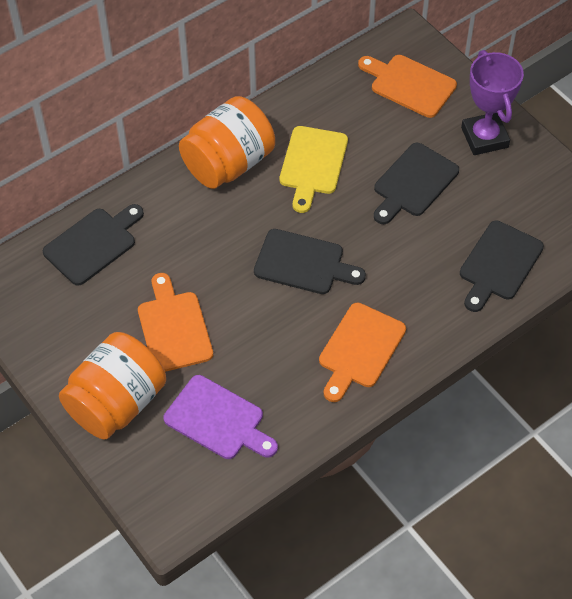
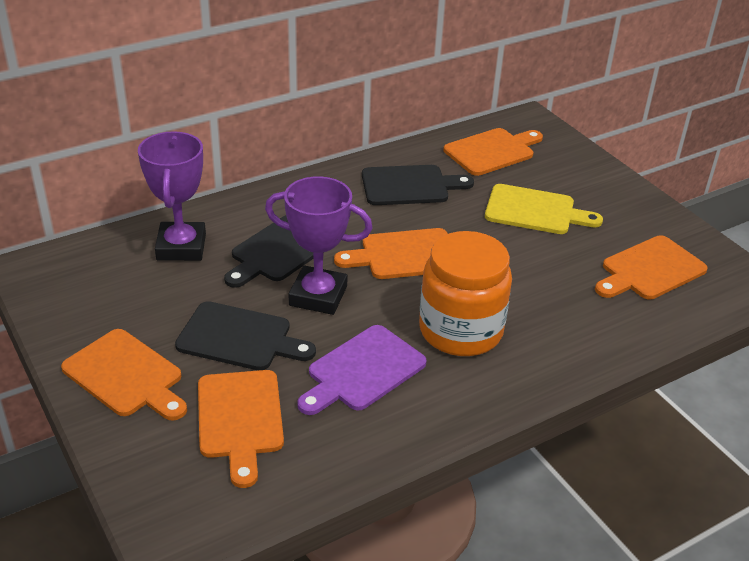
black cutting board: [43,204,144,286] [254,229,366,294] [374,143,459,224] [460,221,544,312] = 4 -> [175,301,316,370] [224,215,314,288] [362,165,474,205] = 3
orange cutting board: [138,273,213,372] [319,303,406,402] [358,55,457,118] = 3 -> [61,329,187,421] [198,370,284,488] [334,228,448,279] [444,128,543,176] [595,235,708,300] = 5
orange jar: [59,332,166,440] [179,96,275,189] = 2 -> [419,231,512,356] = 1
purple trophy: [461,50,524,155] = 1 -> [138,131,206,261] [265,176,372,315] = 2

